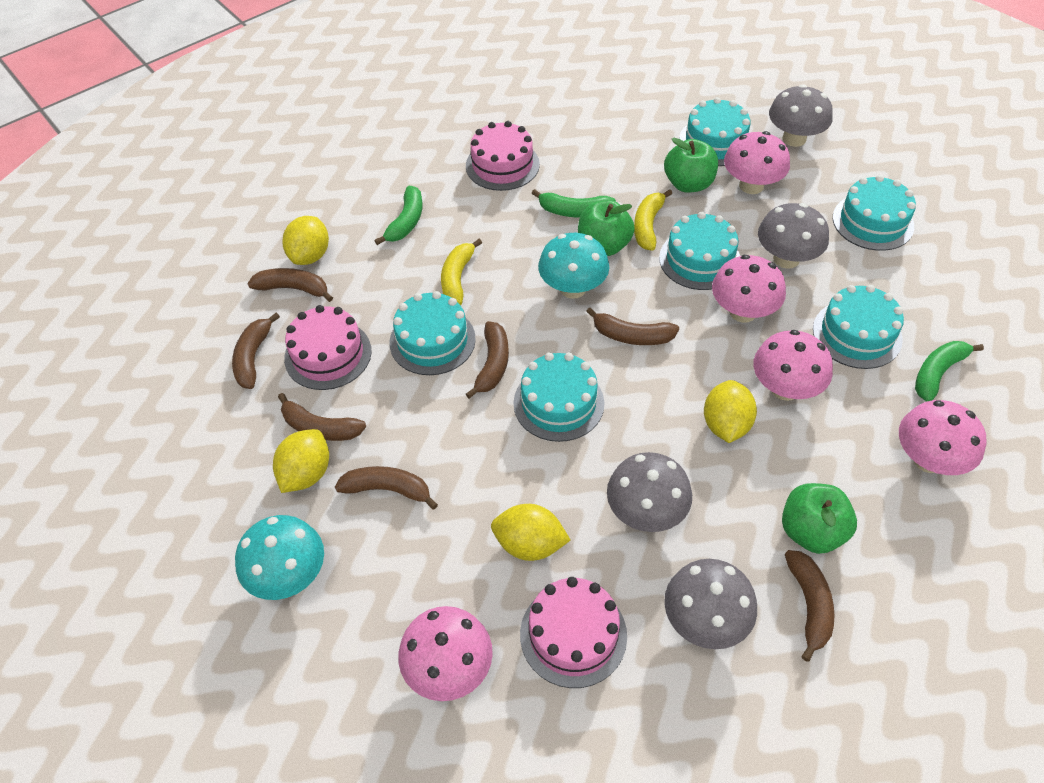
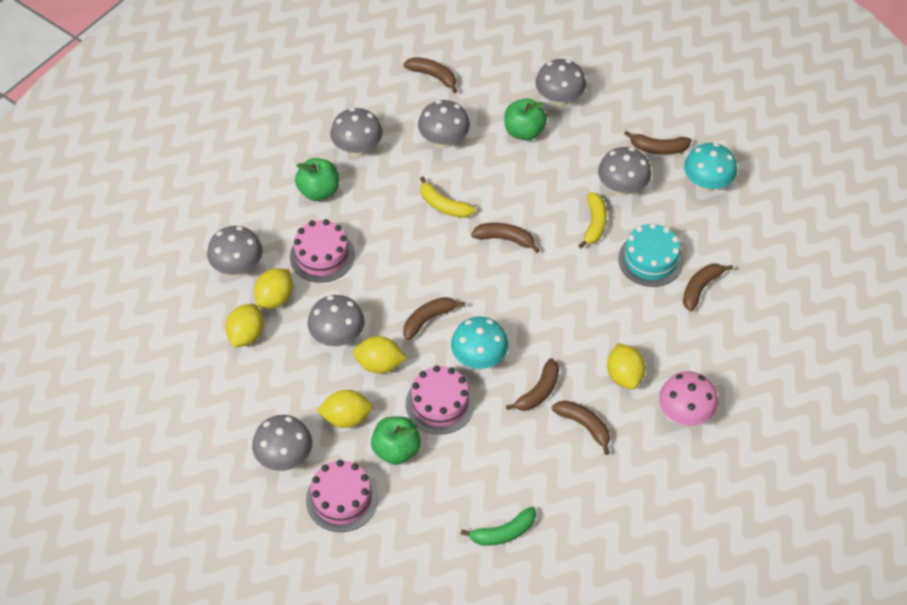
green banana: [374,186,423,245] [532,189,616,218] [915,341,984,402] = 3 -> [461,507,536,546] = 1
grey mushroom: [607,452,692,532] [664,559,757,649] [758,203,829,269] [769,84,833,147] = 4 -> [207,226,263,276] [252,415,312,471] [308,295,365,346] [330,108,383,156] [418,100,470,148] [535,59,586,107] [598,147,651,196] = 7
pink mushroom: [398,606,493,701] [712,255,786,323] [724,131,790,194] [753,330,833,401] [899,400,986,475] = 5 -> [659,371,718,426] = 1
turquoise cake: [390,291,476,375] [513,352,605,442] [659,212,740,290] [679,97,751,166] [813,285,904,369] [833,175,916,251] = 6 -> [618,223,684,287] = 1
yellow lemon: [273,429,329,493] [283,216,329,265] [491,504,570,561] [704,380,757,443] = 4 -> [225,304,264,347] [254,269,293,309] [317,390,373,428] [353,336,407,374] [607,343,646,389] = 5

